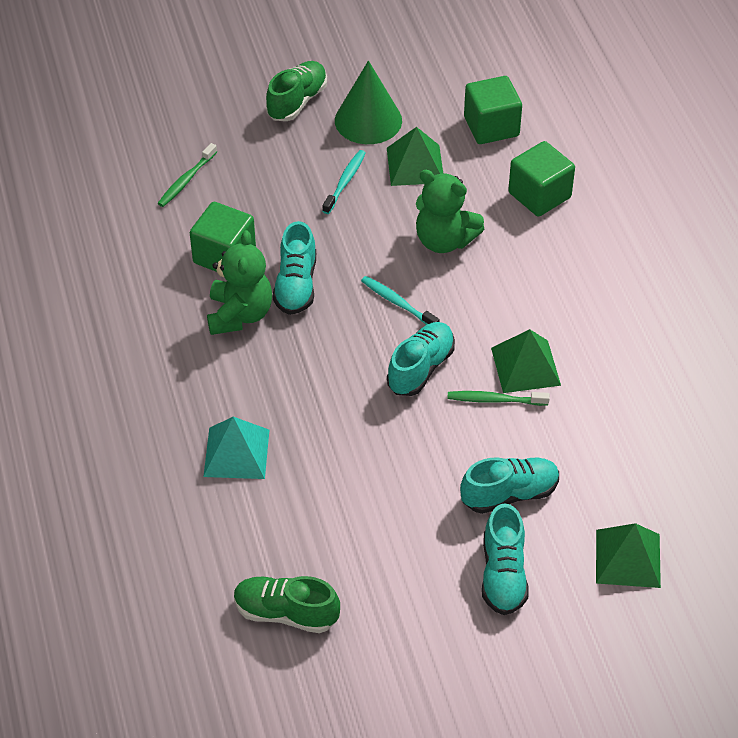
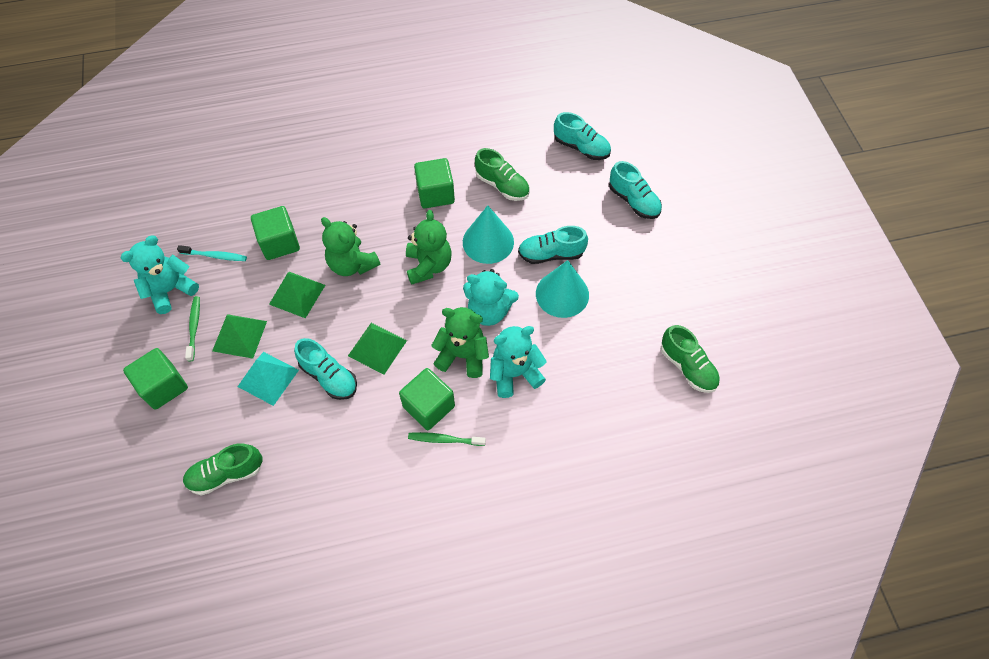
green cone: [335,61,402,144] = 1 -> none = 0
green cube: [190,202,256,272] [464,76,522,144] [508,141,575,217] = 3 -> [123,348,188,410] [251,206,300,260] [399,368,455,430] [414,158,455,208] = 4
green shoe: [234,576,340,633] [266,61,327,121] = 2 -> [183,443,263,496] [475,148,529,201] [661,325,720,393] = 3
green teddy bear: [207,230,272,335] [416,170,484,253] = 2 -> [321,217,380,276] [406,210,452,285] [431,307,489,378] = 3
turquoise cone: none = 0 -> [463,205,514,264] [536,260,589,318] = 2
turquoise teddy bear: none = 0 -> [121,235,199,314] [463,269,519,326] [490,326,547,398] = 3
turquoise toothbrush: [322,150,366,214] [361,276,440,325] = 2 -> [177,245,247,261] = 1

